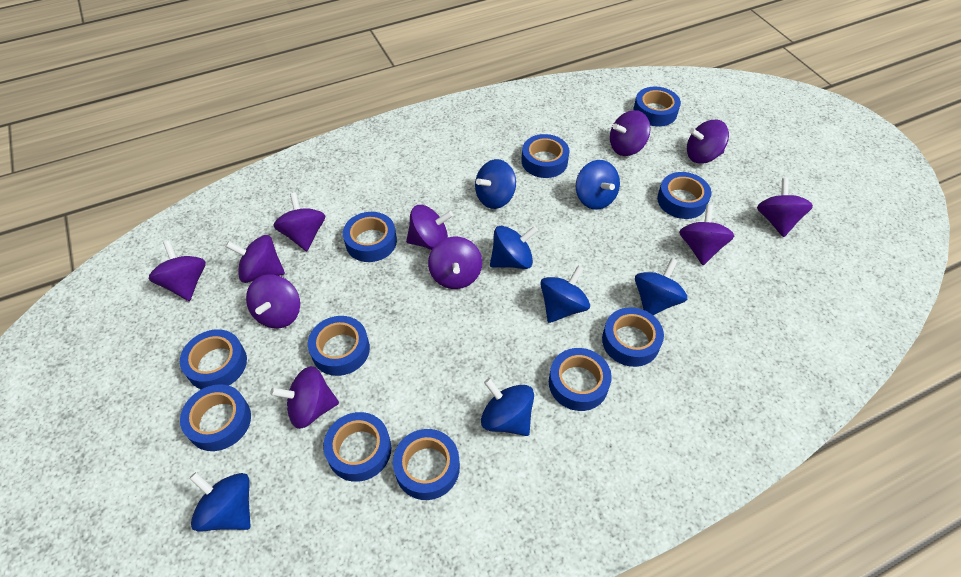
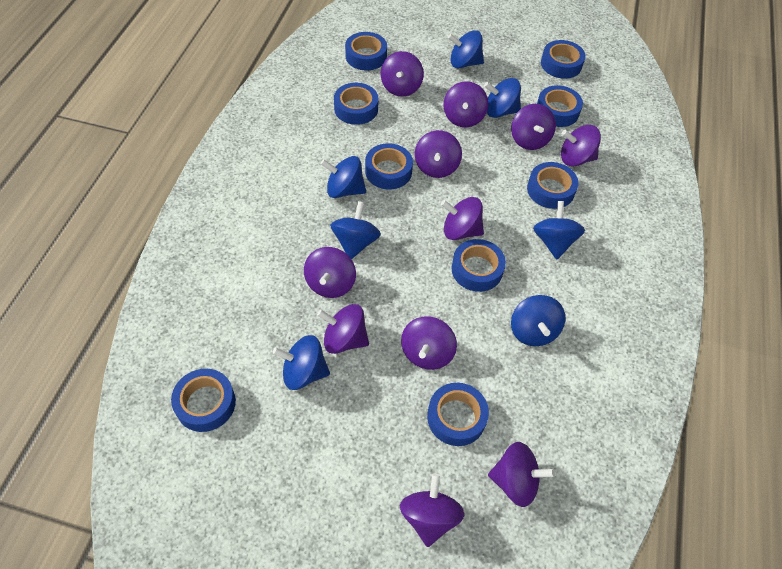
blue tape: [180,329,247,389] [180,384,251,451] [308,316,370,376] [323,412,391,482] [343,212,397,262] [393,429,460,500] [521,134,570,178] [549,348,612,411] [602,307,664,367] [633,87,681,127] [657,172,711,219] = 11 -> [171,369,236,432] [334,83,379,125] [345,32,387,71] [365,143,413,189] [427,383,489,446] [452,239,506,292] [527,162,578,209] [537,85,583,127] [541,40,586,79] = 9

